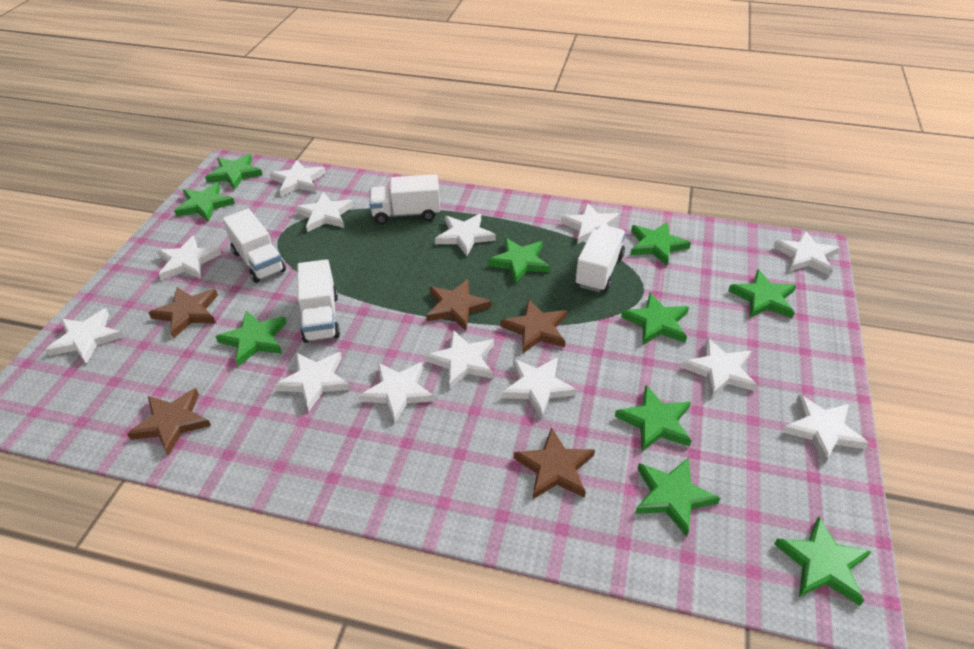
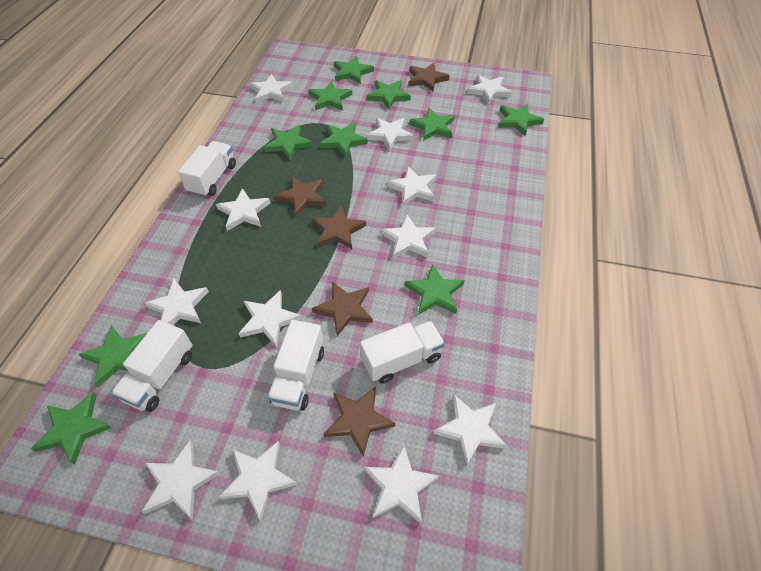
white star: [46,308,123,364] [157,236,221,280] [270,160,326,196] [274,352,350,411] [295,192,354,232] [358,362,435,423] [425,330,494,389] [435,214,496,256] [501,357,577,418] [561,203,620,244] [681,338,757,398] [773,230,840,276] [782,394,869,464] = 13 -> [142,440,220,519] [144,279,209,325] [216,188,270,231] [218,441,298,521] [238,290,302,347] [249,74,293,103] [364,444,439,524] [366,118,414,151] [381,214,436,259] [387,166,437,206] [433,394,507,466] [467,75,512,105] = 12

